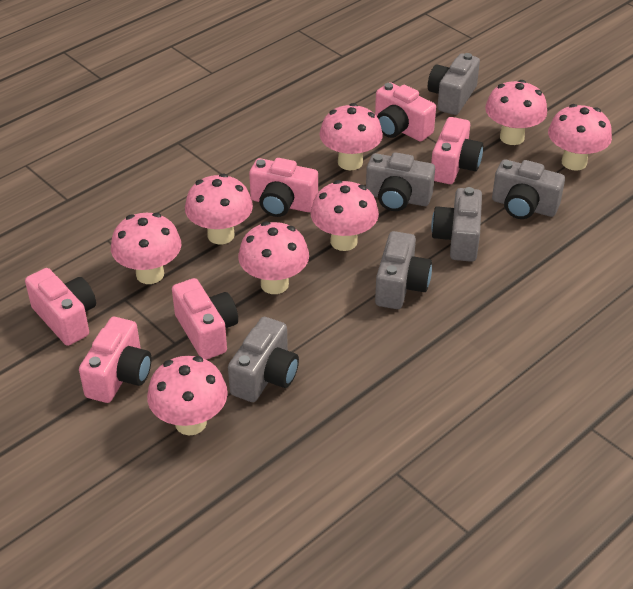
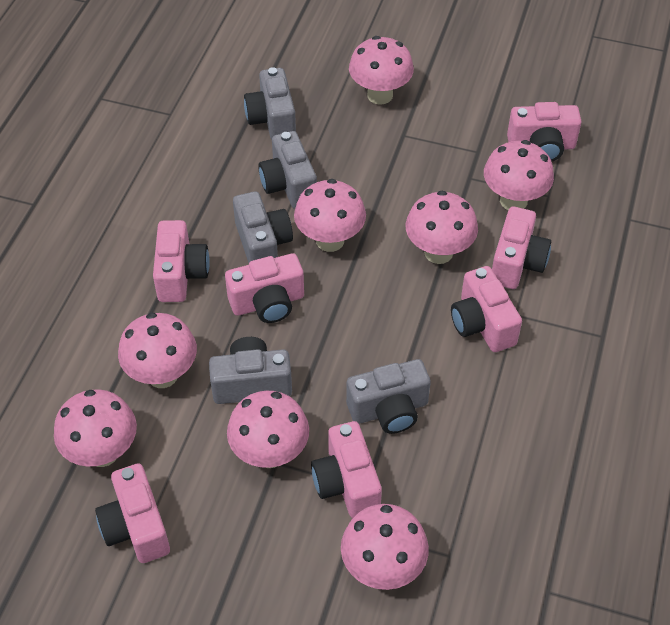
grey camera: [228,317,299,402] [366,152,435,211] [375,231,432,309] [428,53,480,115] [431,187,482,262] [492,159,565,219] = 6 -> [209,337,292,404] [233,191,293,263] [244,67,296,140] [258,131,317,209] [346,359,431,434] = 5
pink camera: [25,268,96,346] [79,317,152,403] [172,278,238,360] [249,158,318,217] [375,82,436,142] [431,117,483,184] = 6 -> [95,463,170,563] [153,220,210,302] [225,253,304,323] [311,421,382,518] [451,266,522,352] [492,207,551,289] [507,102,582,162] = 7

